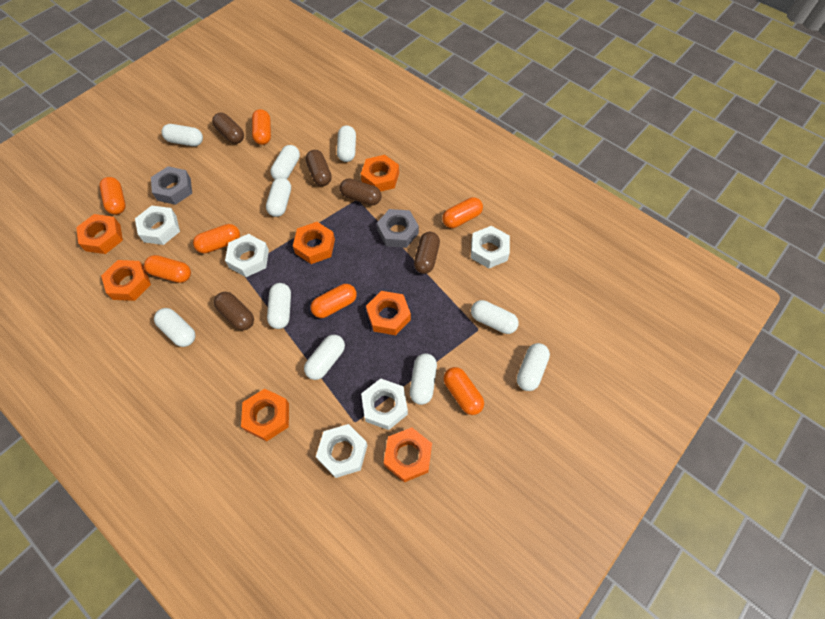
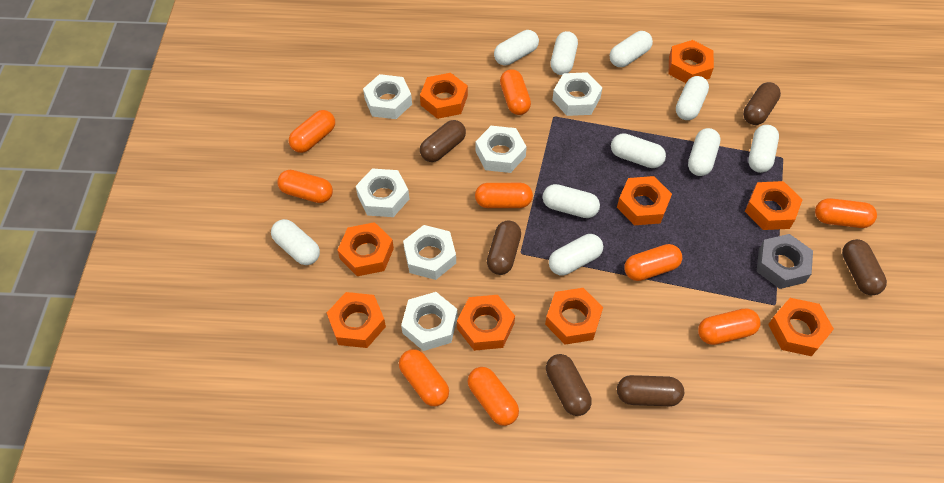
brown capsule: [212,113,244,144] [214,292,254,331] [306,150,332,186] [340,179,381,206] [414,232,440,274] = 5 -> [420,120,466,162] [487,220,521,275] [546,354,592,416] [617,375,684,406] [743,82,781,125] [842,239,887,295] = 6
grey nut: [151,166,192,205] [377,209,419,248] = 2 -> [756,234,813,289] = 1
orange capsule: [99,177,125,215] [144,255,191,283] [193,224,240,253] [252,109,271,145] [311,284,357,318] [442,197,483,228] [444,367,484,415] = 7 -> [278,170,333,203] [289,110,335,153] [399,349,449,406] [468,367,519,426] [475,183,533,208] [500,69,531,115] [624,244,682,281] [698,309,761,345] [815,198,877,228] = 9
orange nut: [76,214,123,254] [101,260,151,301] [241,389,289,441] [293,222,335,264] [361,155,399,192] [366,291,411,335] [384,428,432,482] = 7 -> [327,292,386,348] [338,222,394,276] [420,73,468,119] [457,295,515,351] [545,288,603,345] [617,176,672,225] [669,40,714,83] [745,181,803,230] [768,298,834,356] = 9
white nut: [135,205,180,245] [225,234,269,277] [316,424,368,478] [361,378,408,430] [471,226,510,268] = 5 -> [356,169,409,217] [363,74,412,119] [401,292,458,351] [403,225,456,280] [475,126,527,173] [552,72,602,116] = 6

